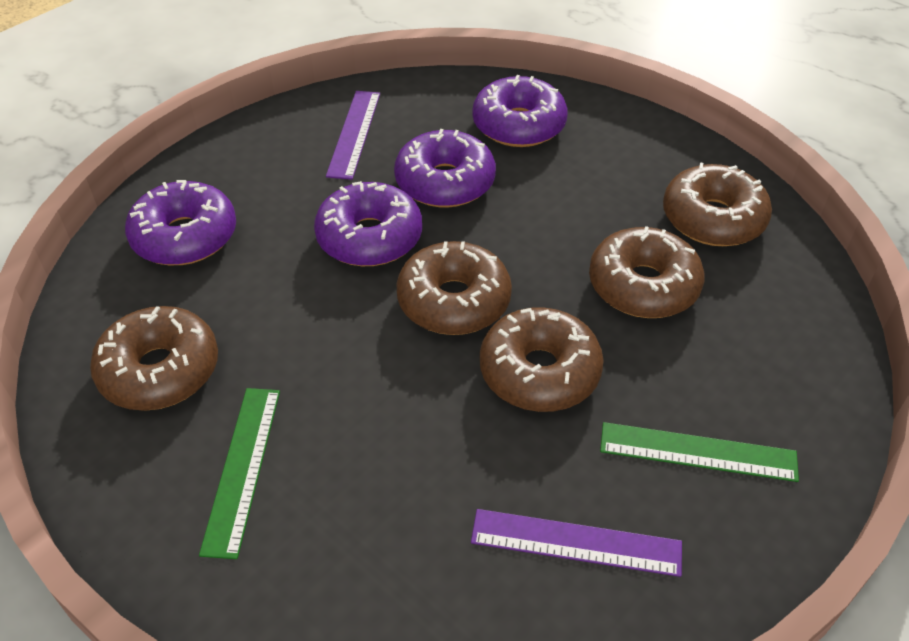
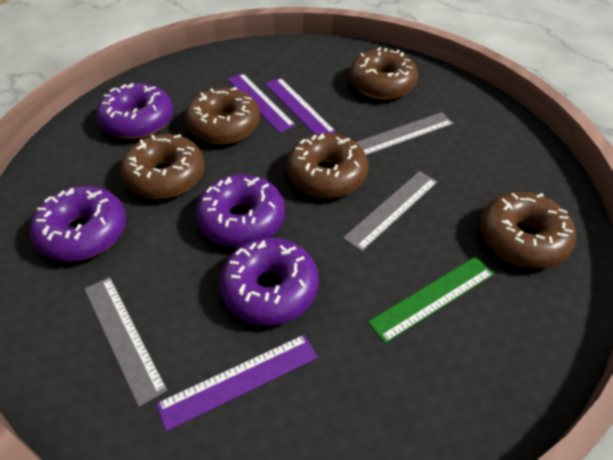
green ruler: [199,388,280,559] [600,422,799,482] = 2 -> [368,256,494,343] = 1
grey ruler: none = 0 -> [84,277,167,407] [343,171,438,252] [356,112,454,155] = 3
purple ruler: [326,91,380,180] [471,509,682,577] = 2 -> [156,334,318,432] [227,73,296,133] [265,78,336,135] = 3

